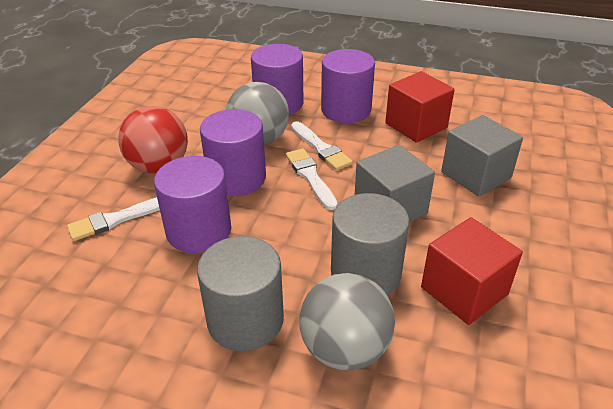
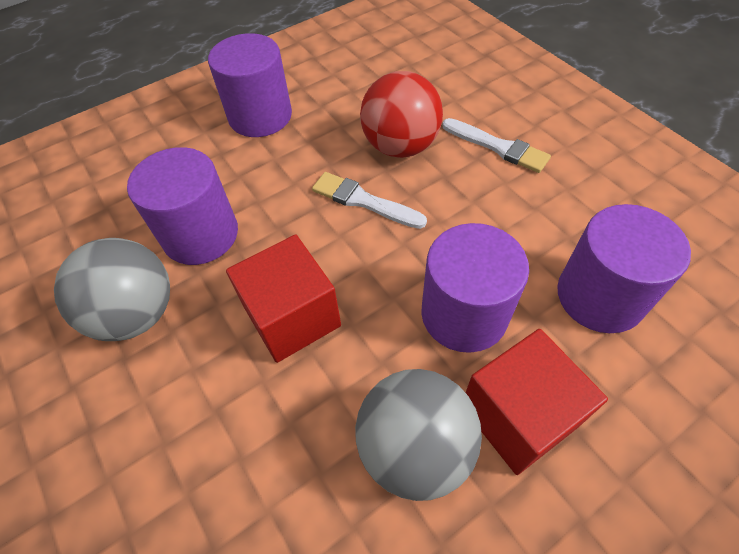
grey cube: [355,145,435,222] [441,115,523,196] = 2 -> none = 0
grey cylinder: [197,236,284,351] [331,193,410,295] = 2 -> none = 0
white brush: [67,197,160,241] [286,148,338,210] [291,121,353,170] = 3 -> [312,172,427,229] [442,118,551,173] = 2

